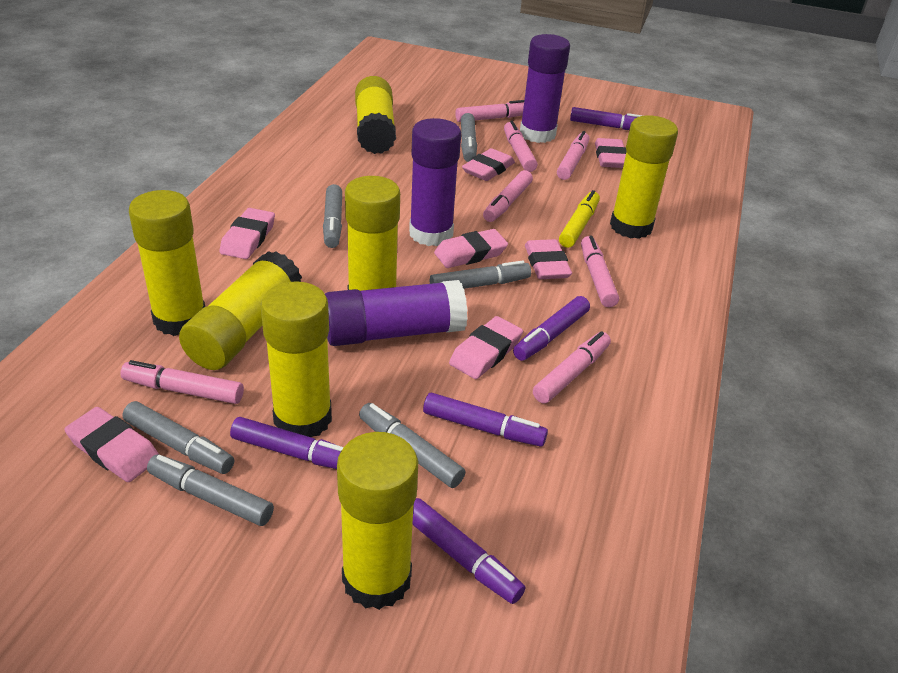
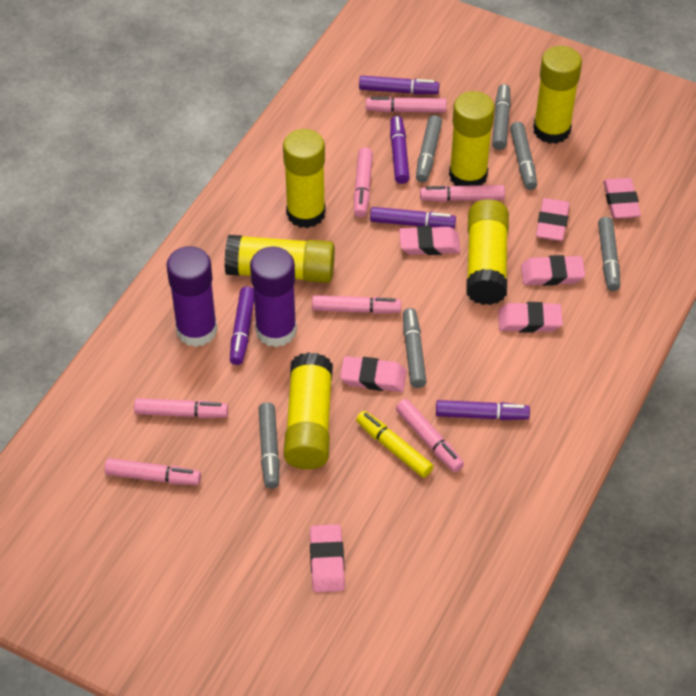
purple glue stick: [325,280,468,346] [409,118,461,246] [520,34,570,143] = 3 -> [167,246,218,347] [250,246,297,347] = 2
yellow glue stick: [129,190,205,336] [179,251,302,370] [261,281,332,437] [337,432,418,610] [345,176,400,291] [355,76,396,154] [610,115,678,239] = 7 -> [225,235,335,283] [283,129,325,228] [284,352,333,469] [449,91,495,186] [466,199,509,305] [533,46,582,144] = 6

